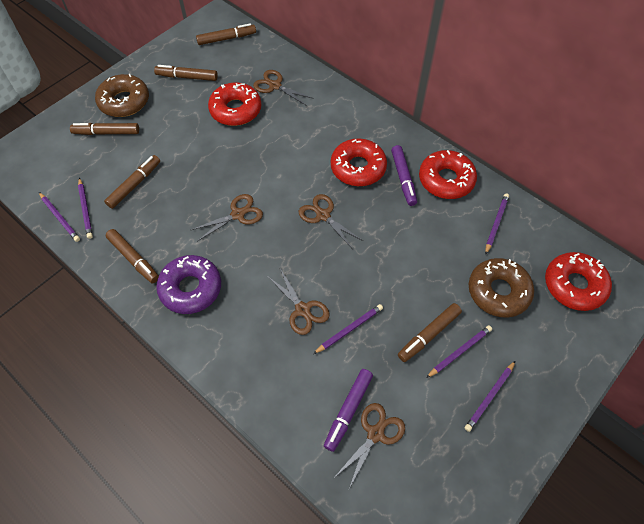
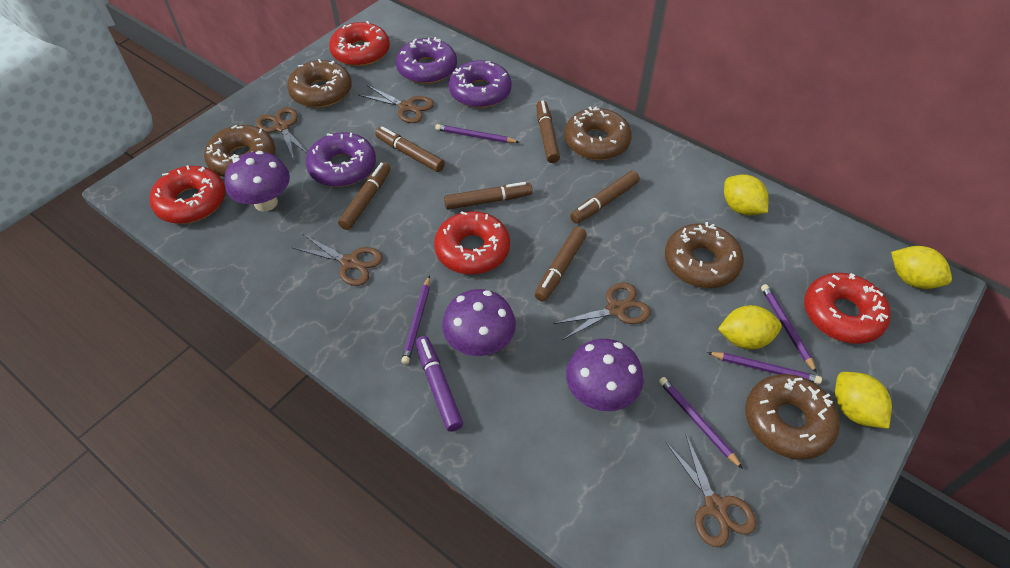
brown donut: [95,74,149,117] [469,258,534,318] = 2 -> [204,125,275,177] [287,59,352,108] [564,106,632,160] [665,222,744,288] [745,374,840,460] = 5
purple donut: [156,255,221,314] = 1 -> [306,132,376,187] [396,37,457,84] [449,60,512,108] = 3
purple marker: [324,369,373,452] [391,145,417,206] = 2 -> [416,336,463,432] = 1
purple mushroom: none = 0 -> [225,151,290,212] [442,289,516,356] [566,339,644,411] = 3
purple pencil: [39,192,80,242] [78,178,93,239] [313,304,383,354] [426,325,492,378] [465,361,515,432] [485,193,509,255] = 6 -> [401,275,430,364] [435,124,519,143] [659,377,743,469] [707,352,822,384] [761,284,817,373] = 5
yellow lemon: none = 0 -> [718,305,782,349] [724,174,769,216] [835,372,892,429] [891,246,952,289] = 4

